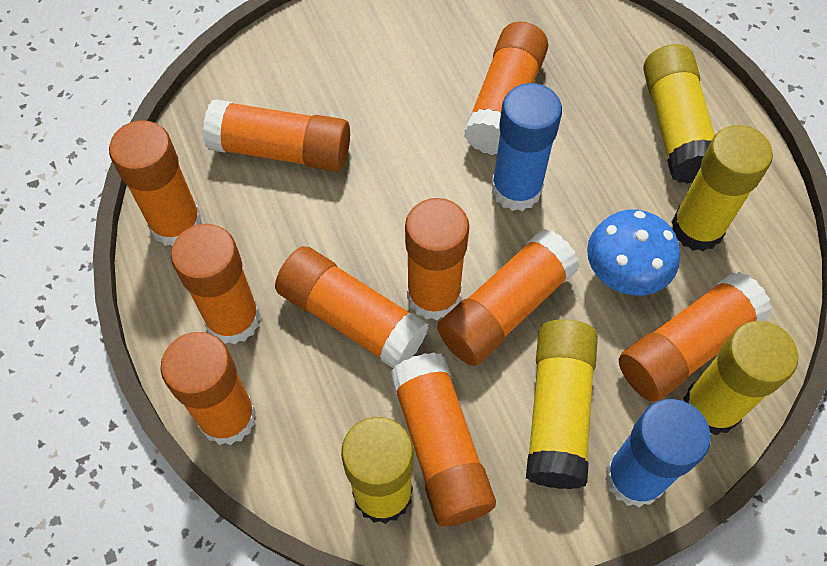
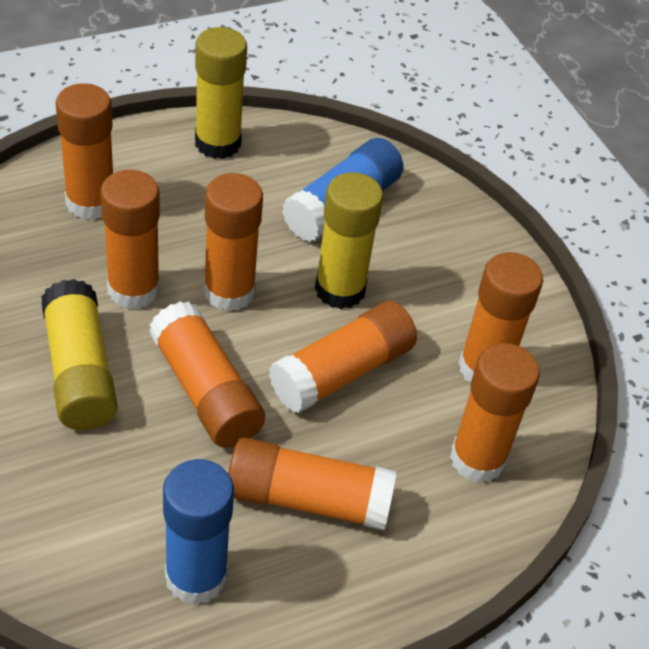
blue mushroom: [587,210,680,295] = 1 -> none = 0
orange glue stick: [109,120,203,246] [160,332,257,445] [171,224,261,345] [203,99,350,172] [275,246,429,369] [390,353,496,526] [405,198,469,320] [437,229,580,366] [464,22,548,155] [619,272,772,402] = 10 -> [56,83,113,220] [100,170,160,309] [149,301,265,448] [203,173,263,312] [228,437,397,530] [269,301,417,413] [450,343,540,483] [458,252,543,383] = 8
yellow glue stick: [341,417,414,524] [526,319,598,489] [643,44,715,184] [672,125,773,251] [683,321,798,436] = 5 -> [41,279,118,430] [195,27,247,159] [315,172,383,309] = 3

